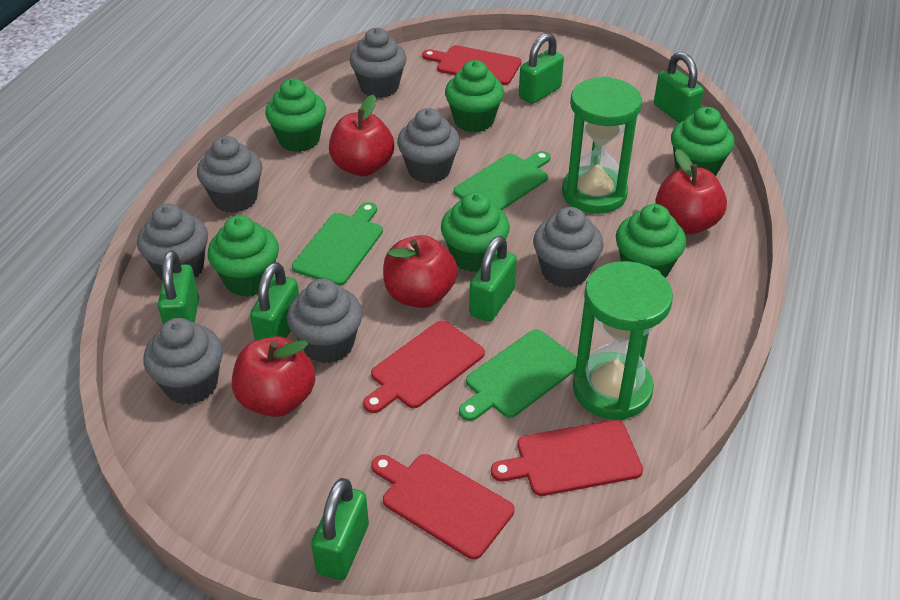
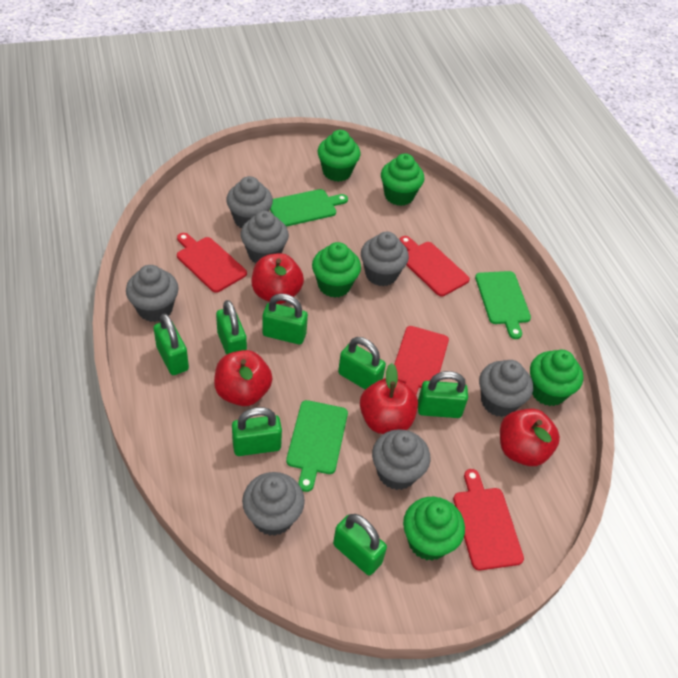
green cupcake: [208,215,279,297] [265,79,326,152] [441,192,510,272] [445,60,504,133] [616,204,686,278] [671,107,735,176] = 6 -> [312,242,361,298] [318,130,360,182] [381,153,424,206] [403,497,465,561] [530,350,583,406] = 5
green hourglass: [562,76,642,214] [573,261,673,420] = 2 -> none = 0
green padlock: [158,250,199,324] [250,262,299,341] [311,478,369,580] [469,236,517,322] [519,33,564,104] [654,52,704,123] = 6 -> [153,313,189,375] [216,300,247,355] [232,407,282,456] [263,294,308,345] [333,514,387,575] [338,337,386,390] [418,371,468,418] = 7

